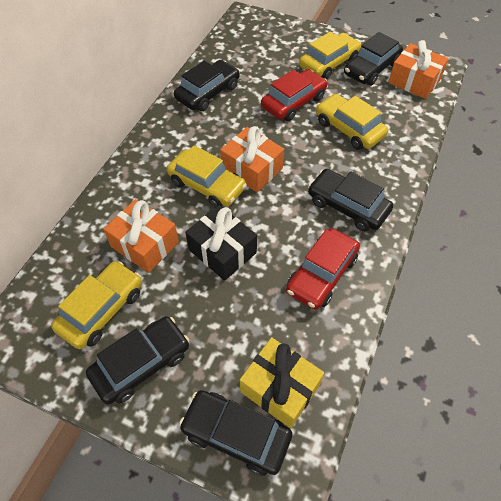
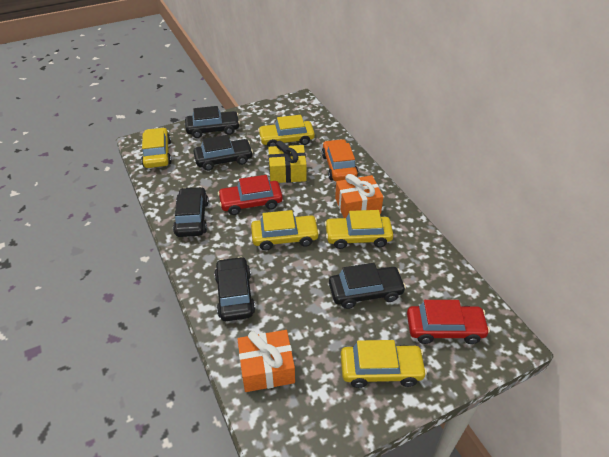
black gift: [185,205,257,281] = 1 -> none = 0
orange car: none = 0 -> [322,139,358,181] = 1
orange gift: [103,199,179,273] [220,126,284,192] [388,40,449,99] = 3 -> [237,330,295,392] [335,174,383,218] = 2
yellow car: [51,261,142,349] [167,145,247,208] [299,32,361,79] [316,94,388,150] = 4 -> [141,128,172,168] [251,210,320,251] [258,115,315,147] [325,210,393,249] [341,340,427,388] = 5

